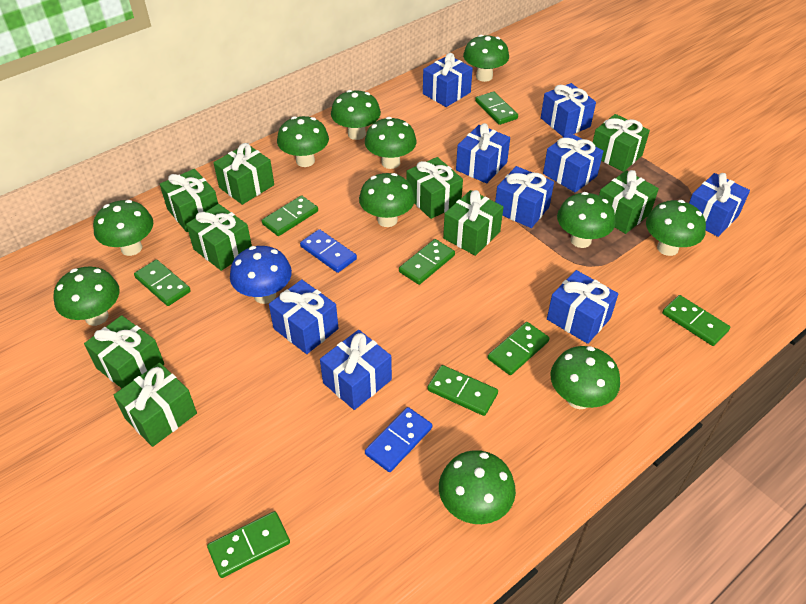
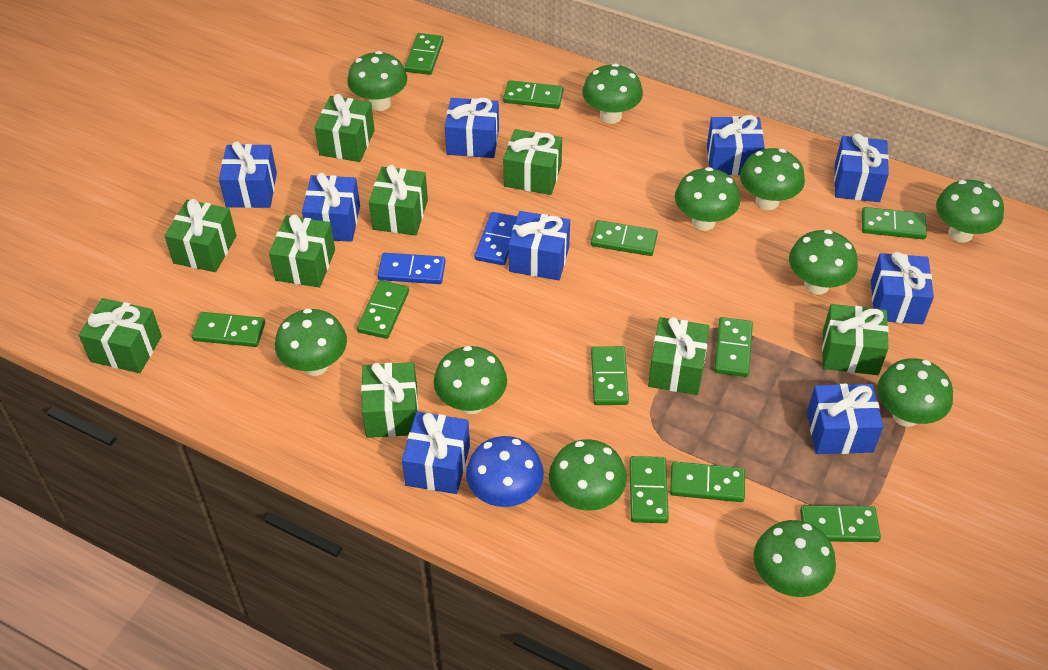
green domino: [134,260,191,306] [207,511,290,578] [262,195,318,236] [399,239,455,285] [427,365,498,416] [475,91,518,125] [488,322,550,375] [662,295,730,346] = 8 -> [192,312,265,347] [357,280,409,339] [405,33,444,75] [503,80,563,109] [591,220,658,256] [591,346,629,405] [630,456,669,523] [670,461,745,502] [714,317,753,377] [800,505,881,542] [862,207,927,239] = 11

